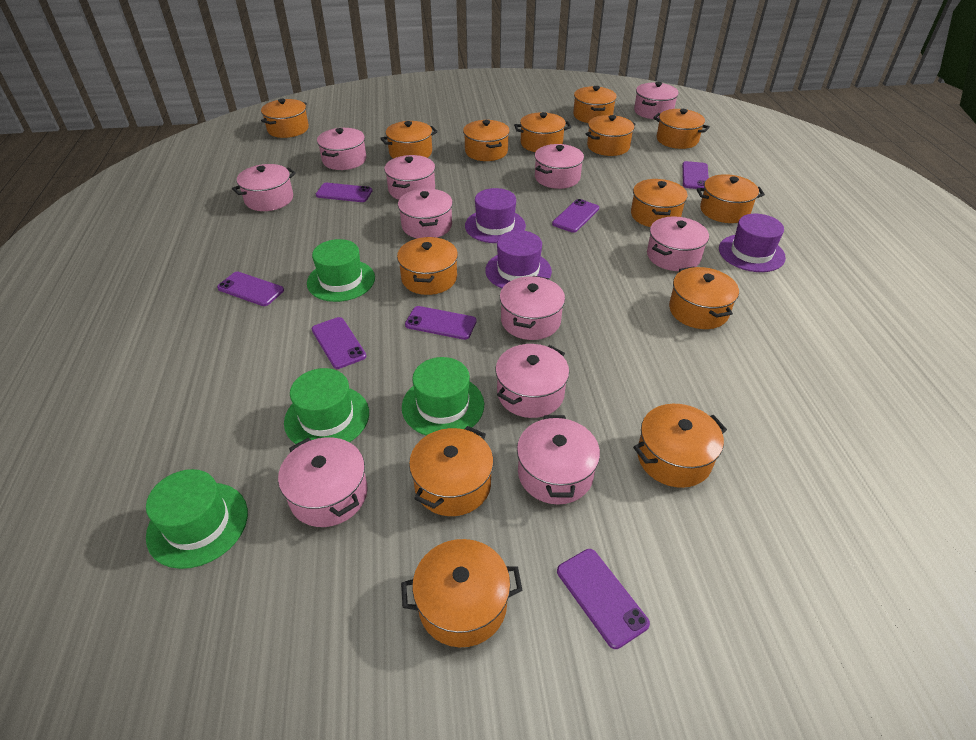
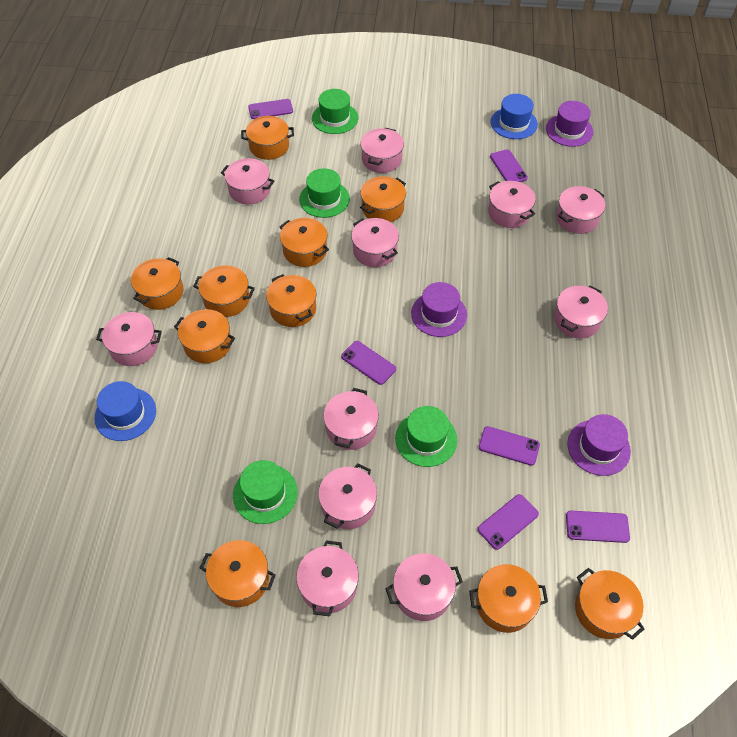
blue hat: none = 0 -> [94,381,156,441] [491,94,538,139] = 2
orange pot: [261,99,309,138] [380,121,438,159] [397,237,458,295] [401,539,523,647] [409,426,493,516] [463,120,510,161] [514,112,571,152] [573,86,617,123] [585,115,636,156] [631,179,688,227] [633,404,727,488] [653,109,710,149] [669,266,739,329] [697,174,765,223] = 14 -> [131,257,184,310] [174,309,235,363] [193,265,255,317] [200,540,276,607] [241,116,294,160] [266,274,316,327] [279,218,329,267] [360,176,406,222] [469,564,548,633] [575,568,644,640] = 10
purple phone: [217,272,284,306] [312,317,366,369] [316,183,372,202] [405,306,477,340] [552,199,599,233] [557,549,650,649] [682,161,709,189] = 7 -> [248,99,293,119] [341,341,396,385] [478,494,539,550] [479,426,540,466] [490,149,528,182] [566,511,630,543] = 6

